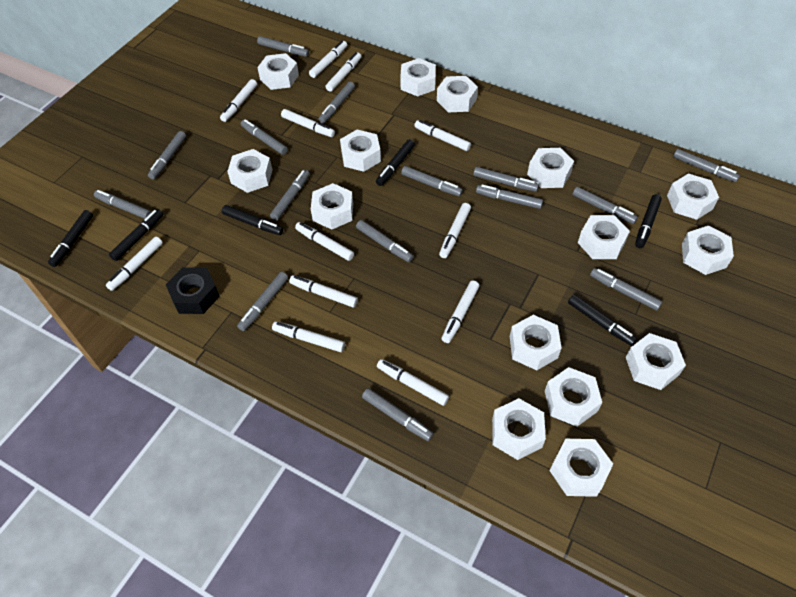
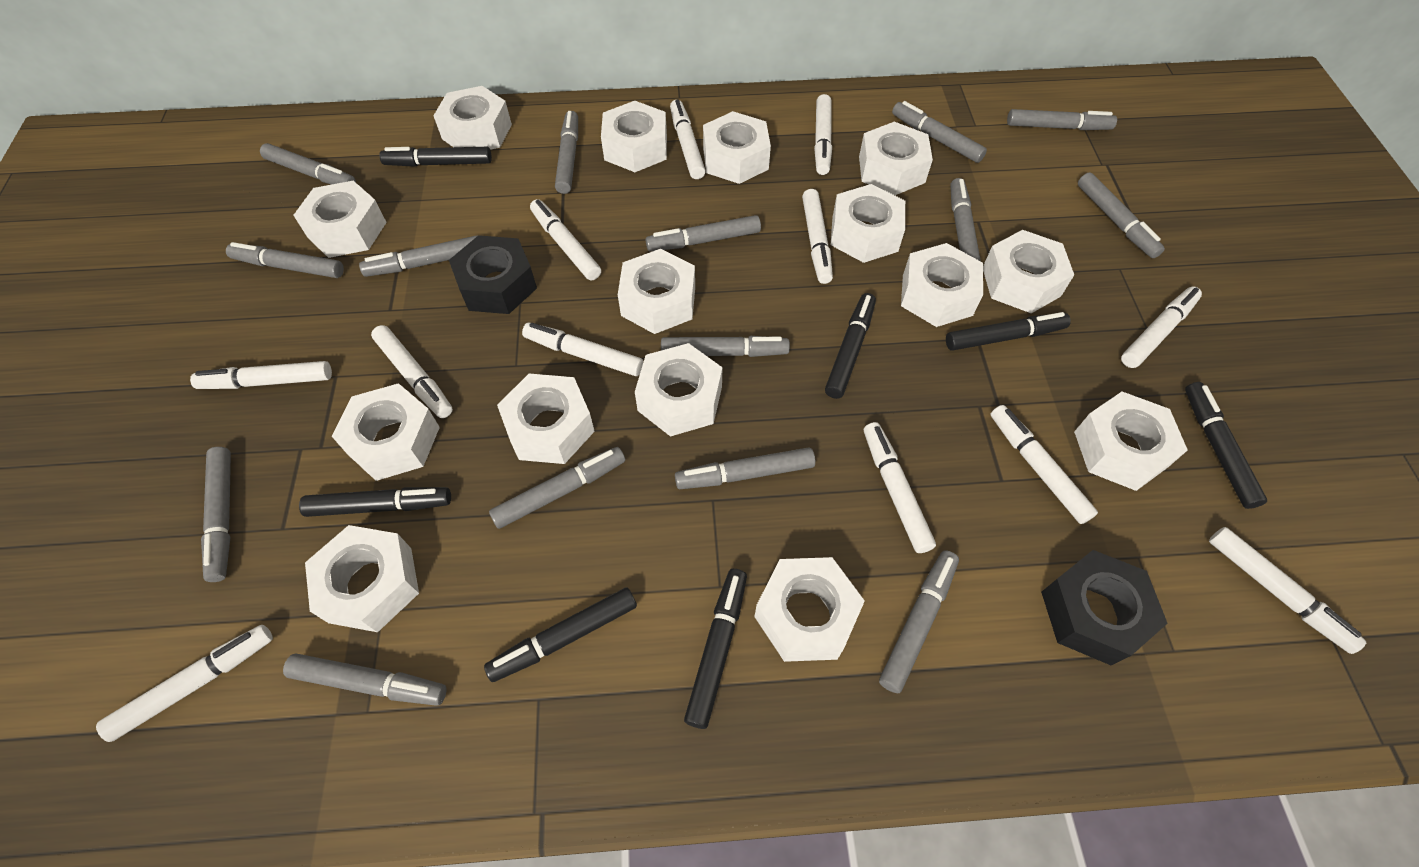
black marker: [48,210,93,267] [109,209,164,261] [222,205,283,235] [376,139,415,186] [568,295,637,346] [635,194,662,248] = 6 -> [299,487,451,517] [379,147,492,167] [484,587,637,682] [684,569,747,729] [825,293,876,399] [946,312,1071,351] [1185,382,1267,509] = 7
black nut: [166,267,220,314] = 1 -> [449,235,537,314] [1041,550,1168,666] = 2

